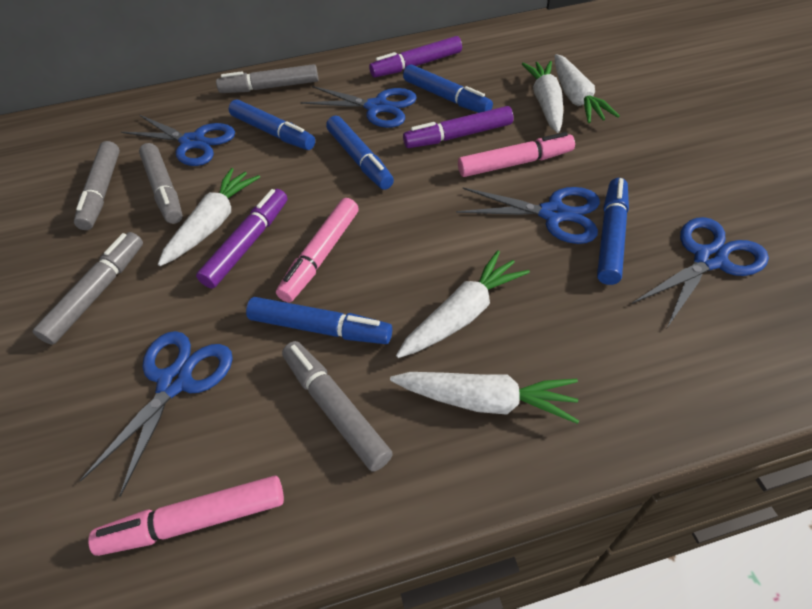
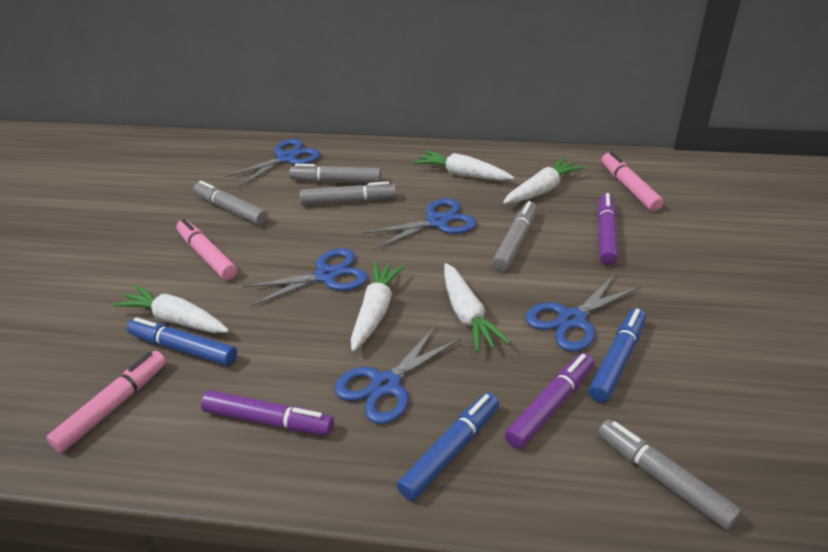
blue marker: [229,100,315,150] [246,297,392,344] [326,116,394,190] [403,64,493,113] [597,178,629,285] = 5 -> [127,317,237,366] [397,393,499,501] [588,308,646,403] = 3

